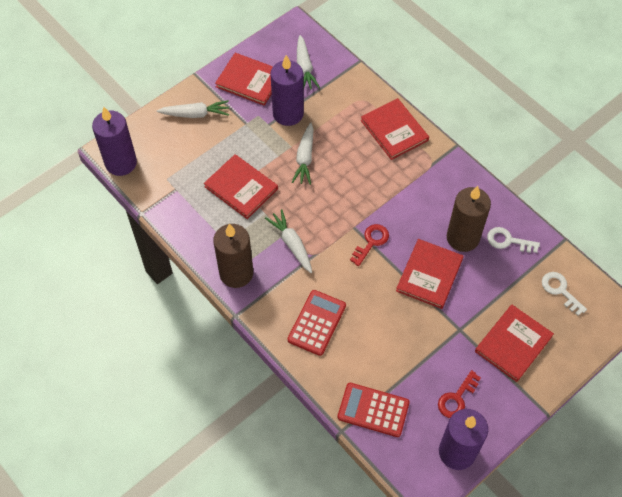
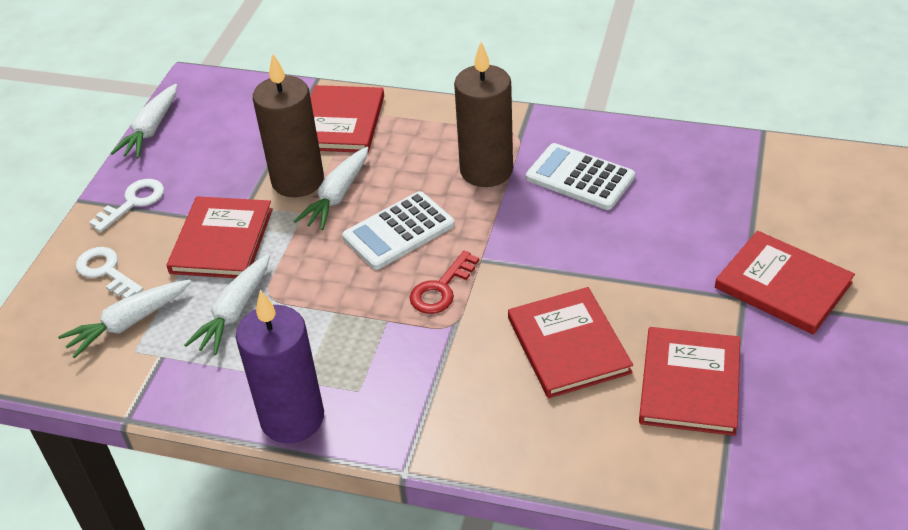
purple candle: [92,107,137,176] [270,55,304,126] [439,409,488,470] = 3 -> [236,290,324,443] = 1
red calculator: [287,290,346,356] [337,383,410,437] = 2 -> none = 0
red key: [350,224,389,266] [438,370,481,418] = 2 -> [410,251,479,314] = 1
white calculator: none = 0 -> [342,191,455,270] [526,143,635,210] = 2

